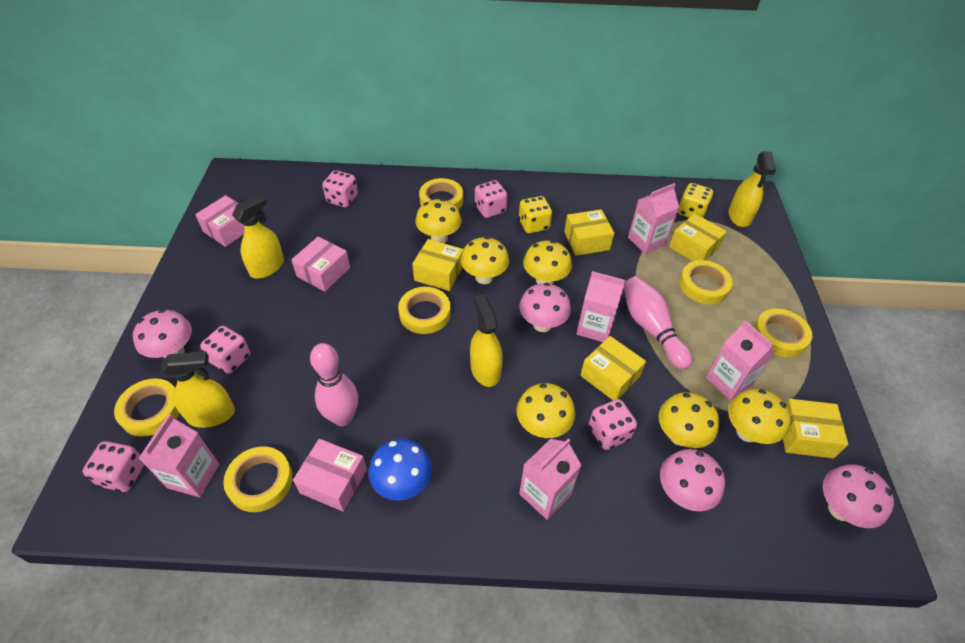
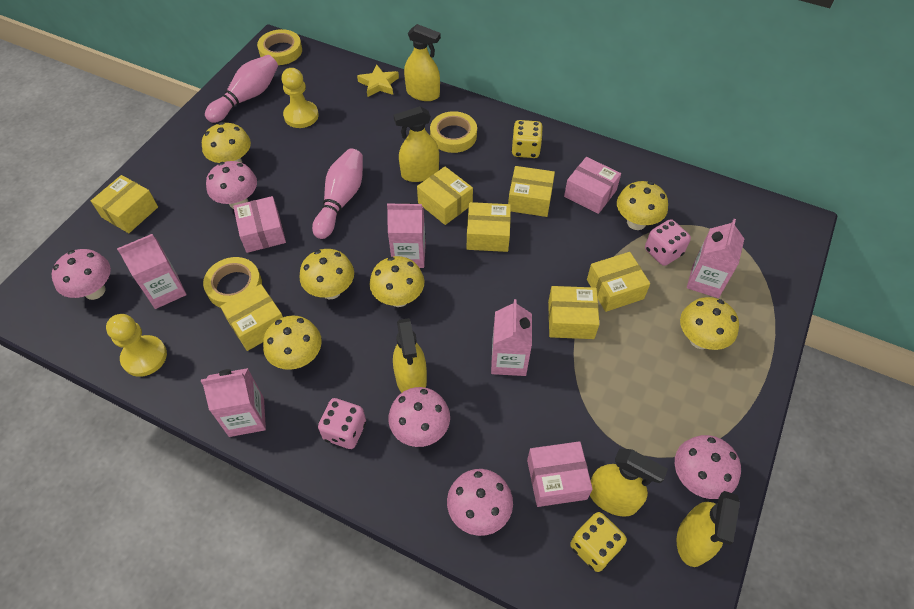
blue mushroom: [369,439,432,501] = 1 -> none = 0
pink dice: [83,441,145,492] [200,326,251,374] [322,170,358,207] [475,180,508,218] [589,399,637,450] = 5 -> [318,398,366,449] [645,219,691,266] = 2
pink mushroom: [133,309,192,358] [519,283,571,332] [660,449,725,511] [823,464,894,528] = 4 -> [51,249,111,300] [206,161,257,209] [388,387,450,447] [447,469,513,536] [675,435,741,499] = 5
yellow box: [412,239,464,291] [564,209,614,256] [580,336,646,401] [669,213,727,261] [783,399,848,458] = 5 -> [91,175,158,233] [220,284,283,351] [417,167,473,225] [467,202,511,252] [508,166,555,217] [548,286,599,339] [587,252,650,312] = 7
yellow pawn: none = 0 -> [106,314,167,377] [281,68,319,128] = 2
yellow spray bottle: [161,351,235,428] [232,194,284,279] [470,294,503,387] [729,151,776,227] = 4 -> [393,318,427,393] [394,106,439,182] [404,24,441,101] [590,448,668,517] [677,491,740,567] = 5
yellow star: none = 0 -> [357,64,399,97] = 1
yellow tape: [114,378,179,437] [223,446,293,512] [398,287,451,334] [419,178,463,210] [679,260,733,304] [754,308,812,357] = 6 -> [203,257,262,308] [257,29,302,65] [430,111,477,153] = 3

